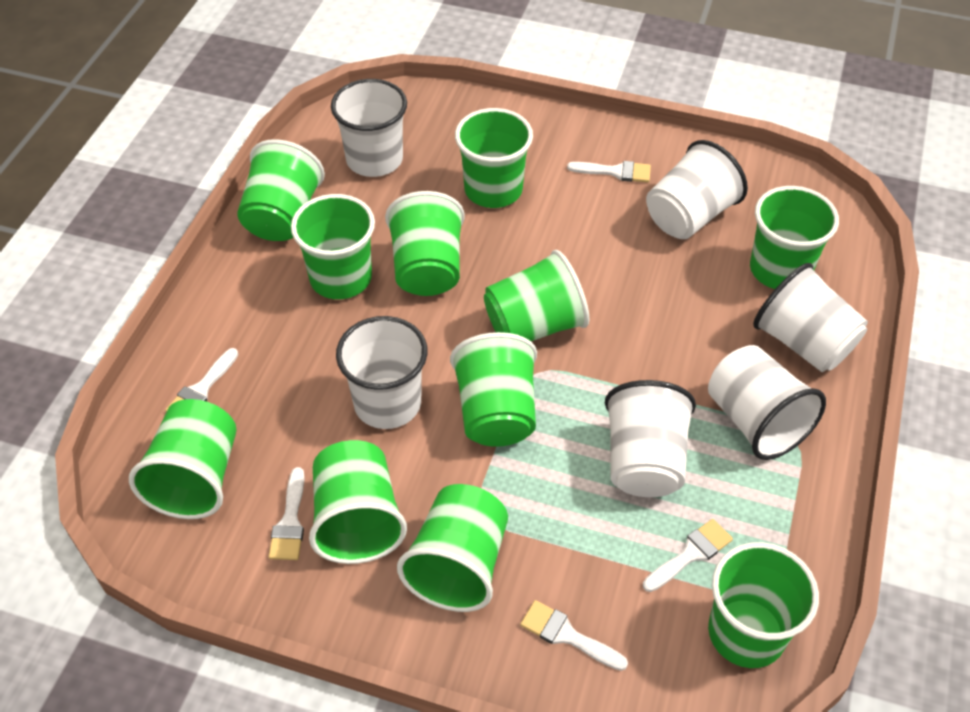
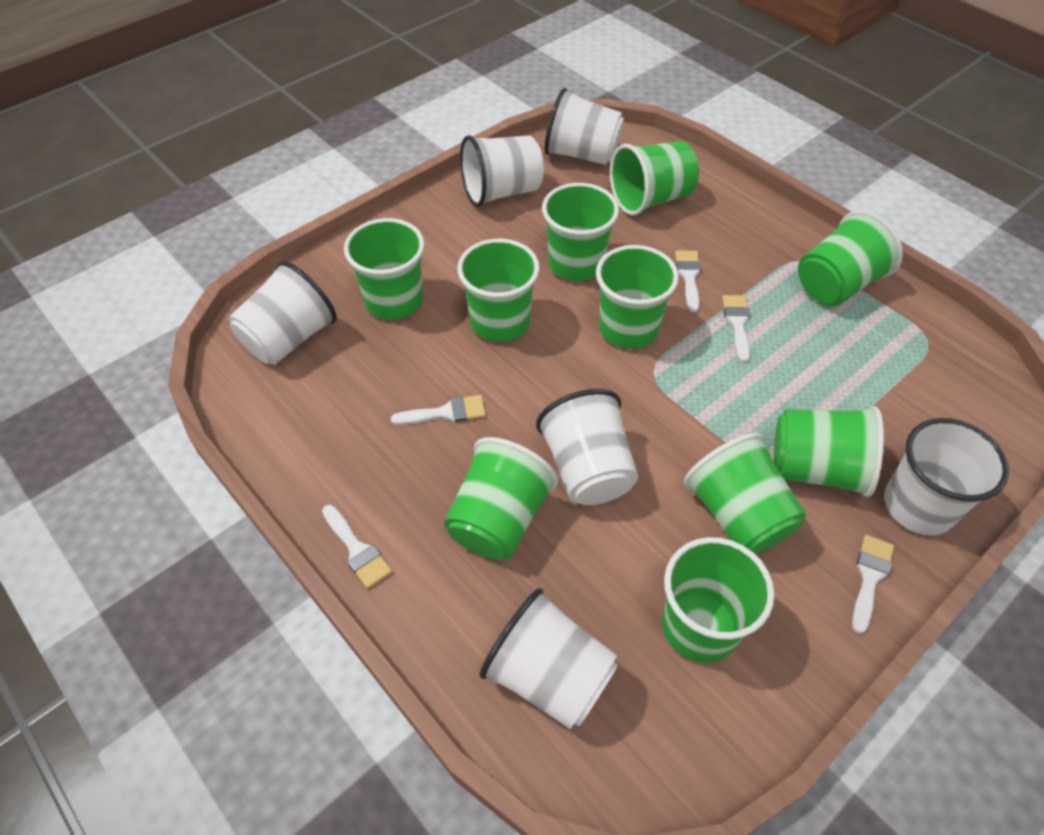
green cup: [129,399,237,519] [237,139,325,241] [291,194,375,299] [309,440,407,564] [385,191,465,296] [397,484,508,612] [450,332,537,447] [455,108,533,208] [484,250,589,341] [708,542,819,668] [750,186,839,289] = 11 -> [344,218,425,320] [444,437,558,560] [457,239,540,342] [542,183,619,281] [596,245,679,349] [610,141,699,216] [662,537,775,663] [684,433,806,554] [774,406,884,497] [798,210,903,306] = 10

